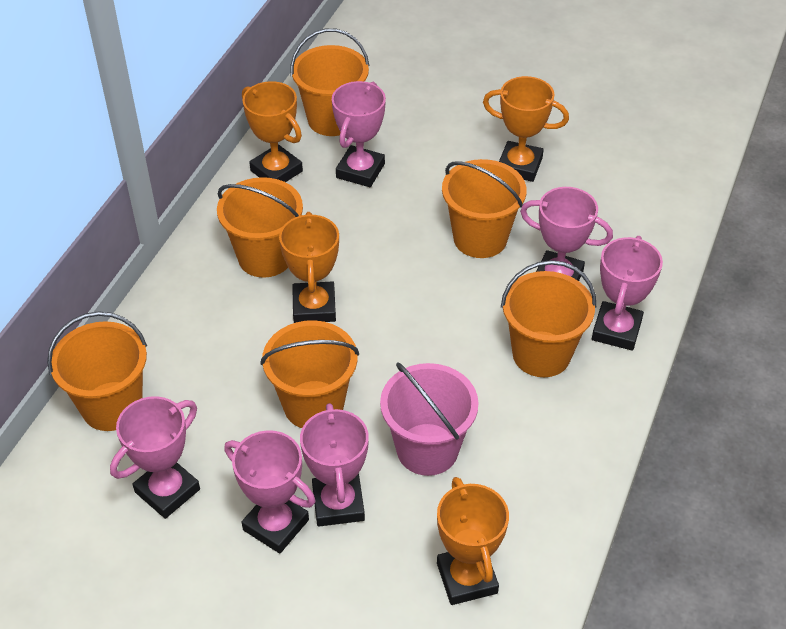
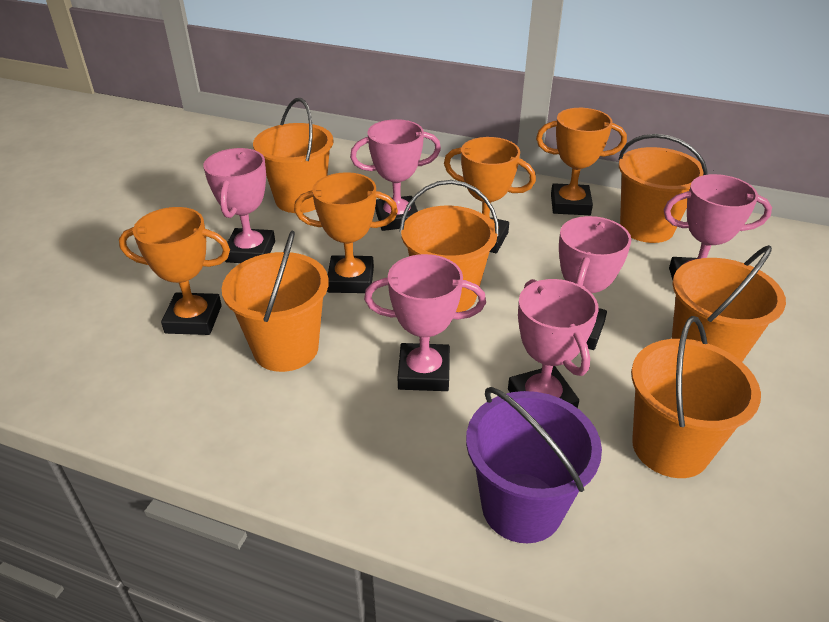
pink bucket: [380,363,479,476] = 1 -> none = 0
purple bucket: none = 0 -> [466,387,602,543] = 1

